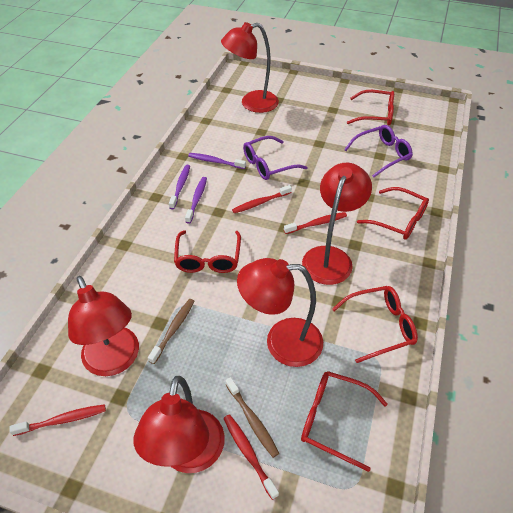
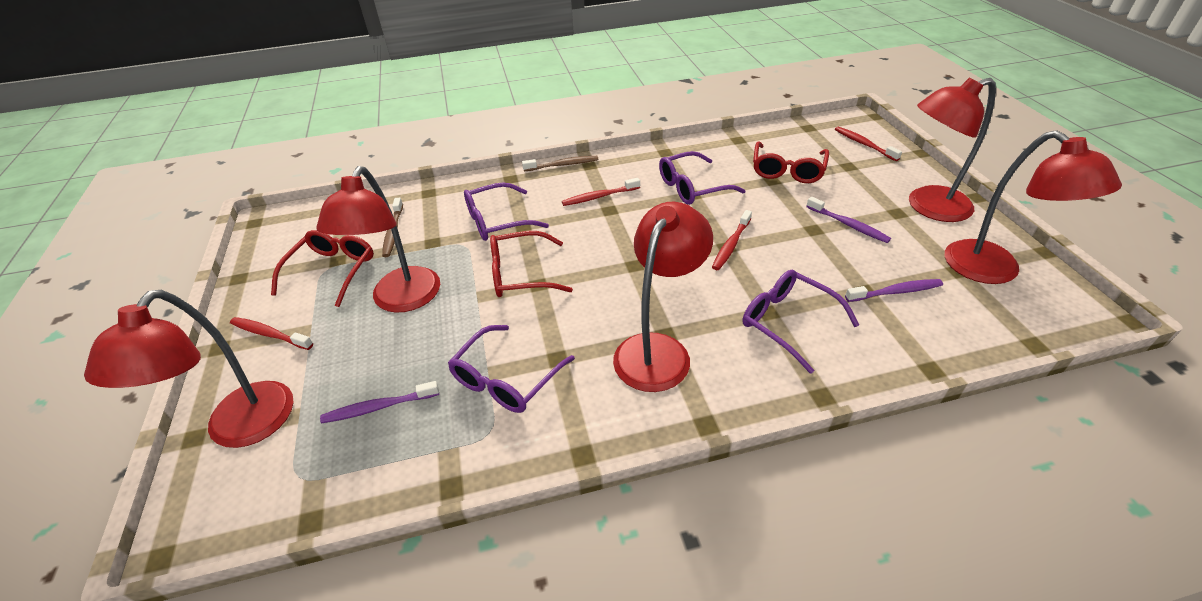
purple glasses: [243,136,308,180] [344,125,413,178] = 2 -> [448,325,575,413] [464,182,549,241] [659,151,746,205] [743,270,859,374] = 4
red glasses: [174,230,241,273] [301,371,388,472] [332,286,418,363] [347,90,394,126] [357,187,429,240] = 5 -> [271,230,374,307] [490,231,573,297] [753,142,829,183] = 3

